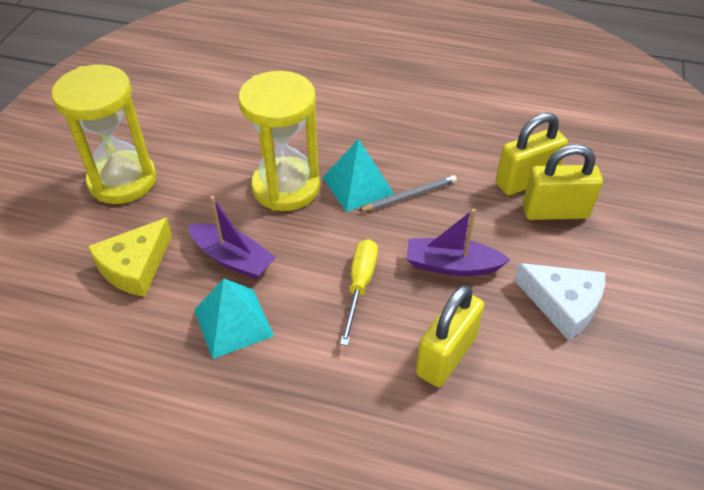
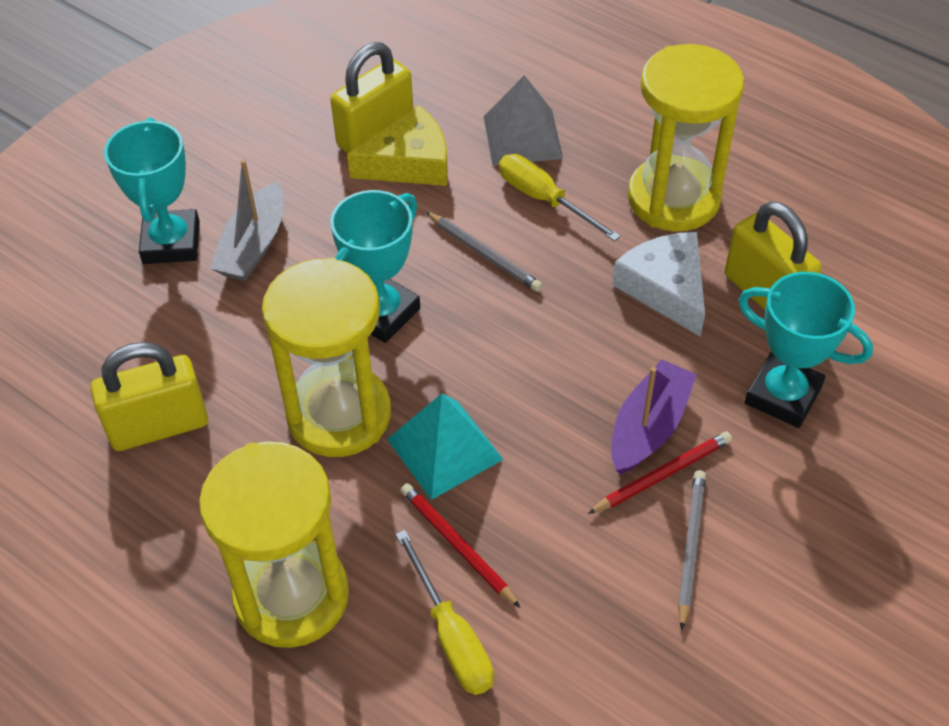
grey boat: none = 0 -> [210,160,283,281] = 1
grey pencil: [359,175,457,211] = 1 -> [426,212,542,291] [678,470,706,630] = 2
grey pyramid: none = 0 -> [484,75,563,166] = 1
purple boat: [189,196,276,279] [407,209,511,276] = 2 -> [611,359,697,474] = 1
red pencil: none = 0 -> [401,483,520,608] [588,431,732,514] = 2
turquoise pyramid: [194,278,274,359] [322,139,394,212] = 2 -> [387,393,504,500] = 1
turquoise trophy: none = 0 -> [104,118,200,264] [330,190,420,343] [738,272,873,428] = 3
yellow hourglass: [51,65,157,204] [238,71,320,211] = 2 -> [199,441,349,648] [262,258,391,457] [628,44,744,232] = 3
yellow screwdriver: [340,239,378,346] = 1 -> [396,530,494,695] [499,154,621,241] = 2

